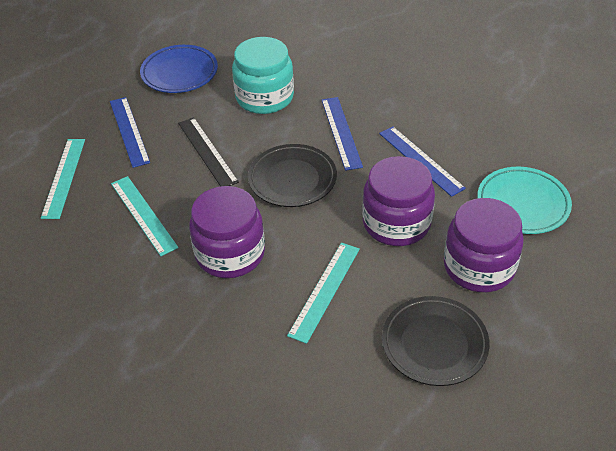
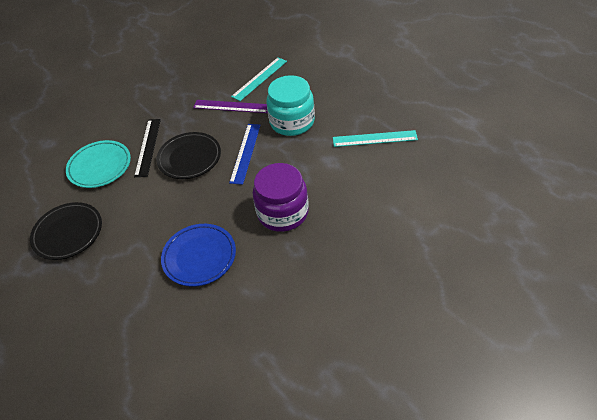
blue ruler: [110,97,150,168] [321,97,363,171] [379,126,466,197] = 3 -> [229,124,261,185] = 1
purple jar: [189,186,265,278] [362,156,435,246] [444,198,524,292] = 3 -> [253,163,309,232] = 1
purple ruler: none = 0 -> [193,100,268,113] = 1
turquoise ruler: [41,139,85,219] [111,176,178,256] [287,243,360,344] = 3 -> [231,57,287,101] [333,130,418,147] = 2

